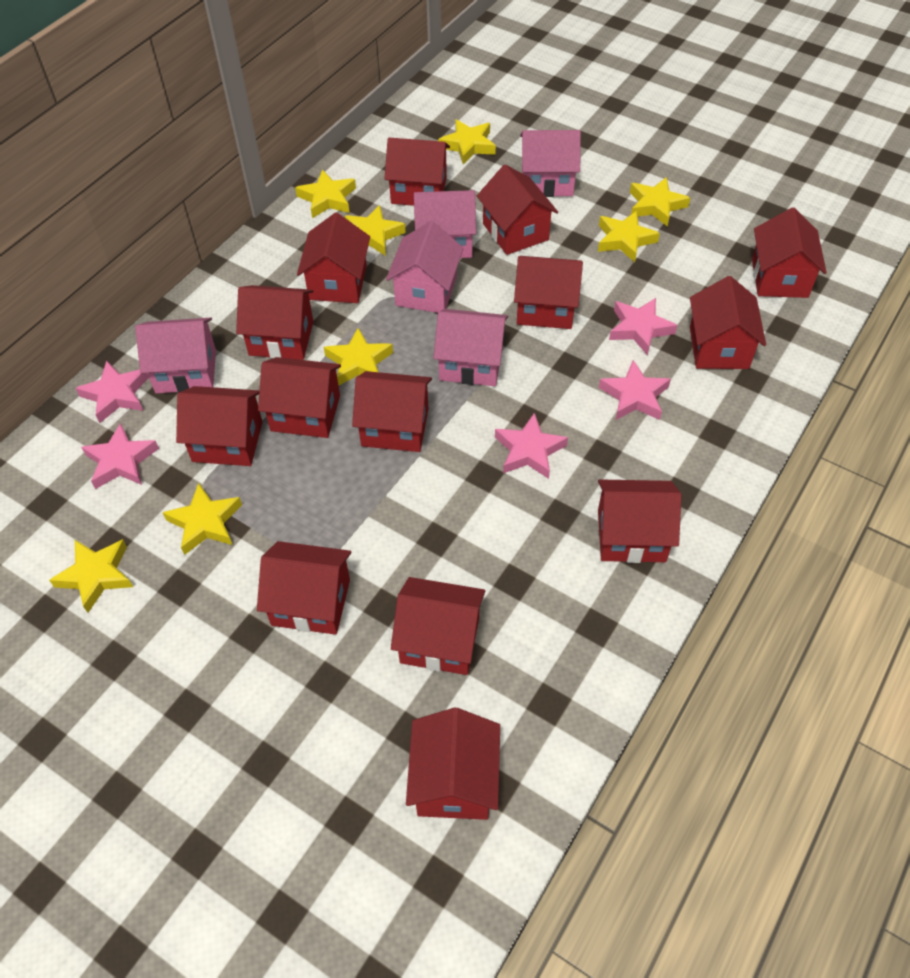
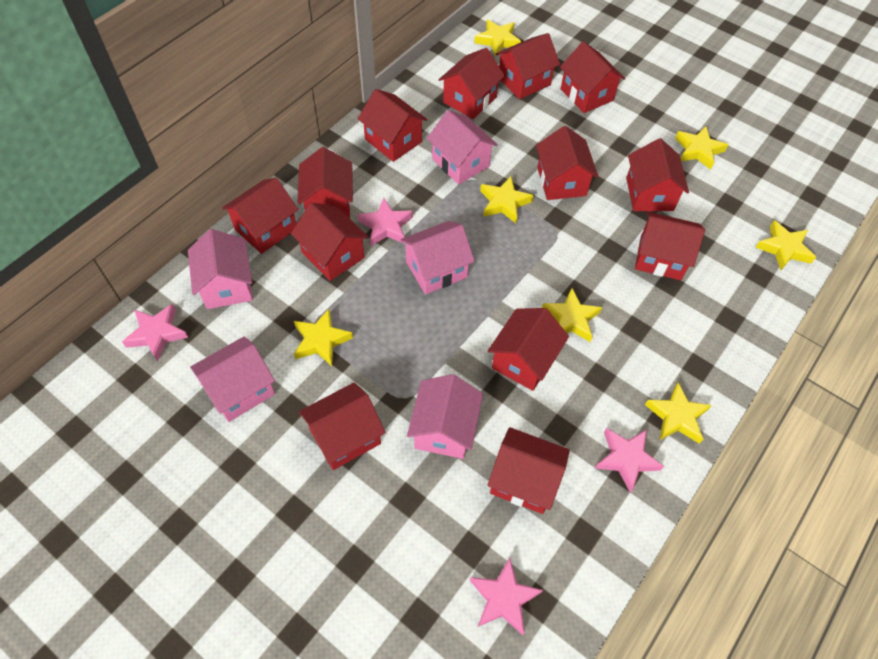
pink star: [75,360,149,423] [81,423,159,489] [495,413,568,479] [599,360,671,420] [609,298,677,355] = 5 -> [122,304,188,362] [358,198,413,246] [470,557,543,635] [595,428,664,492] = 4
red house: [176,386,262,466] [236,285,313,360] [257,541,351,635] [258,357,341,438] [297,213,370,303] [352,371,432,452] [384,138,450,206] [391,577,485,675] [406,708,500,820] [477,164,558,255] [514,256,583,329] [598,479,682,563] [690,276,766,369] [752,207,827,298] = 14 -> [222,178,299,254] [291,203,369,281] [298,147,353,218] [299,382,385,470] [358,89,427,162] [439,48,505,119] [487,427,570,514] [488,308,569,391] [496,33,560,99] [536,126,599,200] [560,41,625,113] [626,138,689,211] [635,212,705,280] = 13
yellow star: [49,539,133,613] [163,482,242,555] [295,169,356,218] [324,328,393,386] [345,205,406,256] [438,119,496,165] [598,211,660,262] [630,177,690,227] = 8 -> [294,309,353,366] [474,19,521,57] [480,176,534,223] [542,288,602,342] [645,382,712,444] [675,126,728,170] [755,220,816,270] = 7

